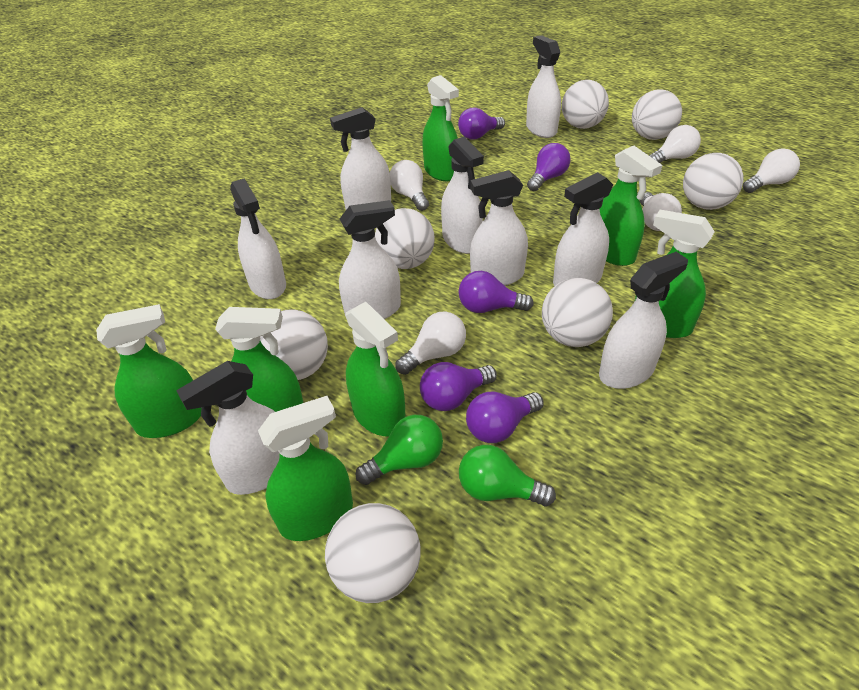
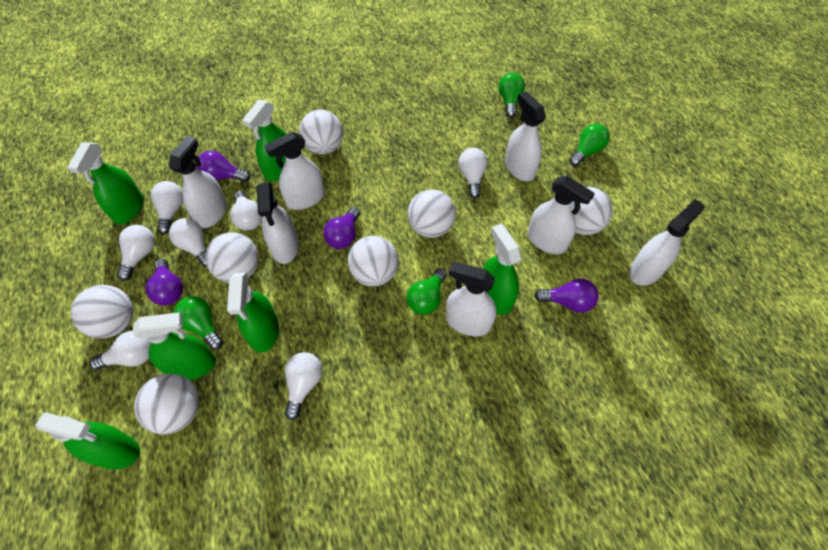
green light bulb: [356,415,443,485] [459,445,556,506] = 2 -> [174,296,223,350] [407,268,447,315] [498,73,525,118] [569,124,610,166] = 4
green spray bottle: [96,304,202,438] [215,307,303,412] [258,396,353,541] [346,302,406,437] [422,75,459,181] [600,146,662,266] [635,210,715,338] = 7 -> [35,412,140,470] [67,142,144,224] [133,312,216,380] [227,273,279,353] [242,100,286,181] [483,224,522,315] = 6
purple light bulb: [420,362,497,411] [458,108,505,140] [458,271,534,313] [466,392,544,443] [527,143,571,191] = 5 -> [146,259,183,306] [197,151,250,182] [323,207,360,249] [534,279,599,313] = 4
white light bulb: [390,160,429,211] [395,312,466,375] [640,192,682,231] [649,125,701,163] [743,148,800,193] = 5 -> [90,331,152,370] [117,225,155,281] [151,181,183,234] [169,218,207,267] [230,191,263,231] [285,352,322,420] [458,148,488,198] = 7
white spray bottle: [176,361,280,495] [230,178,286,299] [330,107,391,210] [339,200,401,319] [441,136,484,254] [470,170,528,286] [526,35,561,138] [553,172,613,286] [599,252,688,389] = 9 -> [169,136,227,228] [257,182,299,264] [265,132,325,210] [446,262,496,336] [505,91,546,181] [527,176,595,254] [629,199,705,286] = 7

